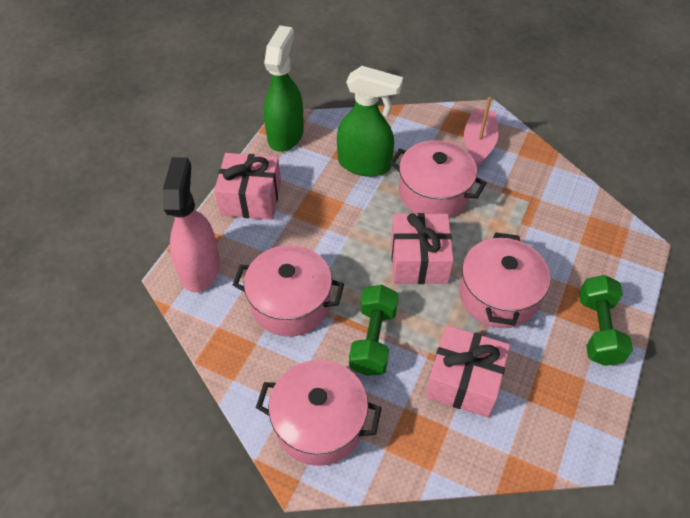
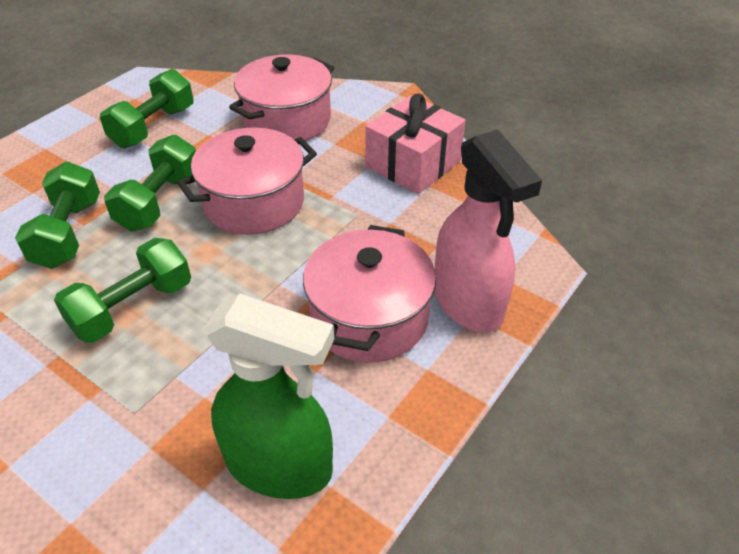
green dumbbell: [349,285,399,376] [579,275,633,366] = 2 -> [15,162,100,269] [54,238,191,343] [100,69,194,148] [104,135,196,232] = 4
green spray bottle: [264,25,304,152] [337,66,403,177] = 2 -> [204,293,334,499] = 1
pink boat: [464,97,498,166] = 1 -> none = 0
pink gift: [214,153,281,220] [391,213,454,284] [425,325,510,418] = 3 -> [365,93,466,194] = 1
pink pot: [233,245,344,337] [256,360,382,466] [390,140,487,217] [459,232,550,328] = 4 -> [177,128,317,235] [229,55,334,141] [303,225,436,363] = 3

